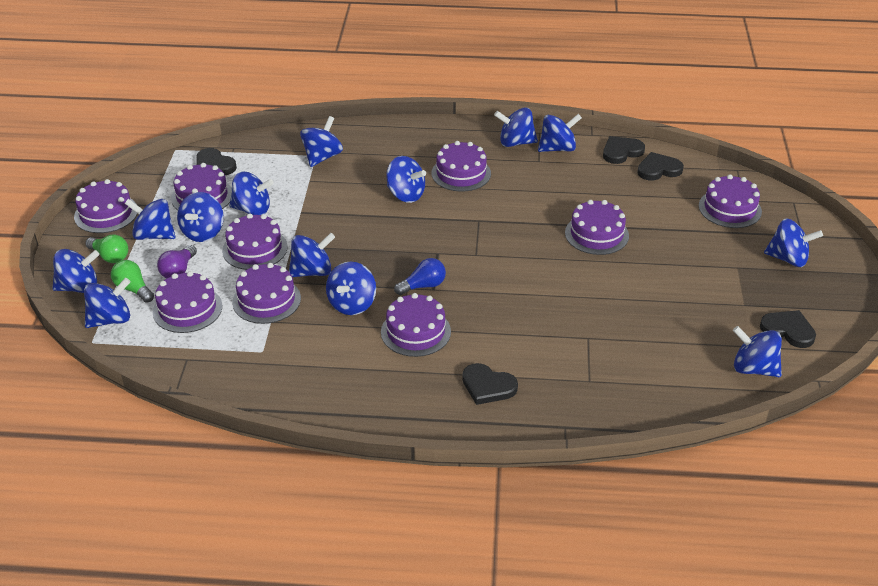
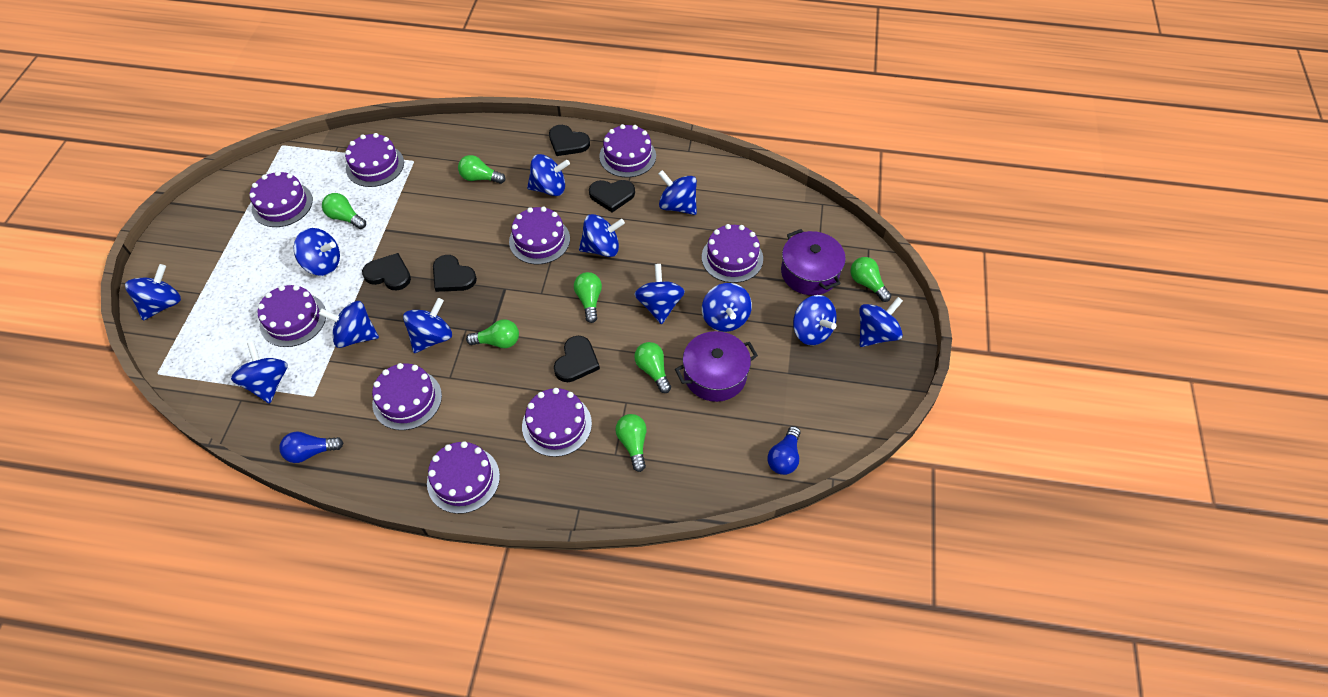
blue light bulb: [394,258,446,295] = 1 -> [279,431,343,463] [768,426,801,475] = 2
blue spinning top: [52,249,99,293] [84,278,131,328] [125,199,176,240] [177,192,224,242] [229,172,274,215] [289,233,335,277] [300,116,343,167] [326,262,376,315] [386,156,426,203] [494,107,538,147] [538,114,582,152] [733,326,782,377] [764,219,823,267] = 13 -> [125,264,181,320] [231,341,288,404] [293,228,340,276] [319,301,379,348] [403,298,452,353] [527,154,570,196] [579,214,625,257] [634,264,685,324] [658,170,697,215] [702,283,752,332] [793,295,837,345] [860,297,903,347] = 12
green light bulb: [85,235,128,263] [111,260,154,303] = 2 -> [322,193,366,229] [458,155,506,184] [466,319,519,348] [574,272,602,323] [615,414,647,472] [634,342,671,393] [850,257,891,302] = 7
purple light bulb: [157,245,197,278] = 1 -> none = 0
purple pot: none = 0 -> [675,331,758,402] [781,229,846,295] = 2

